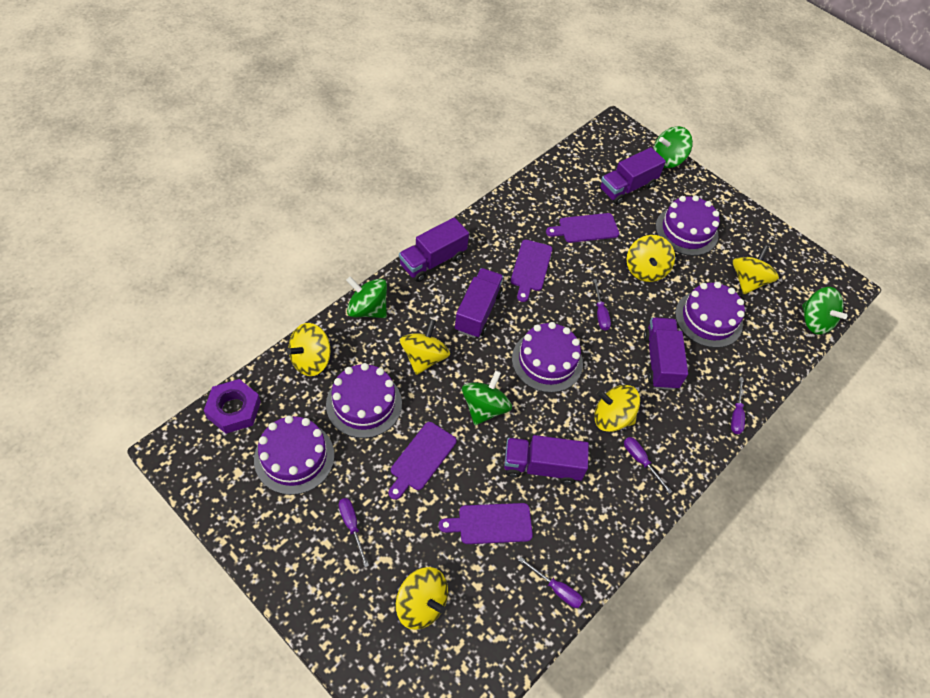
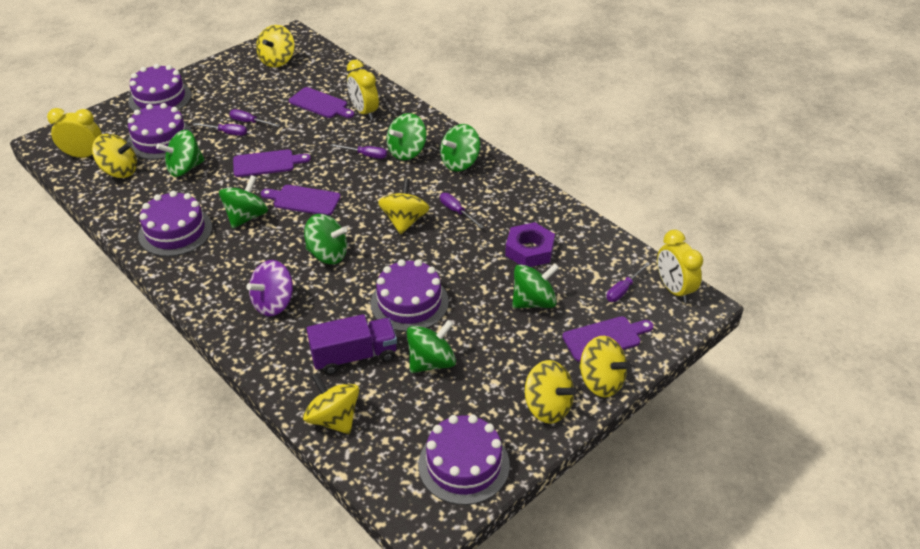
green spinning top: [346,277,387,318] [462,370,512,425] [653,126,693,168] [802,287,848,335] = 4 -> [156,130,205,177] [219,175,268,228] [304,214,347,264] [387,113,427,160] [407,320,456,373] [440,124,480,171] [512,263,559,308] = 7
purple spinning top: none = 0 -> [246,260,293,316] = 1
purple truck: [399,217,469,282] [455,268,504,338] [504,435,589,485] [599,147,666,204] [644,317,688,390] = 5 -> [306,314,397,375] = 1
yellow clock: none = 0 -> [47,108,102,158] [347,60,379,120] [657,230,703,303] = 3

